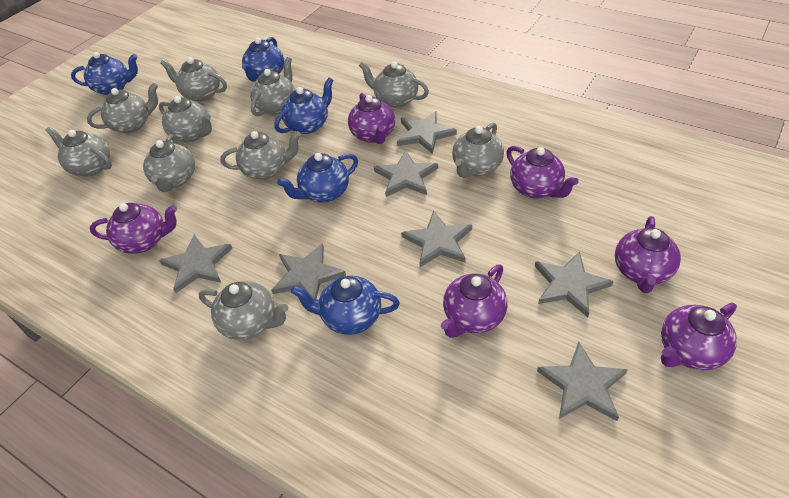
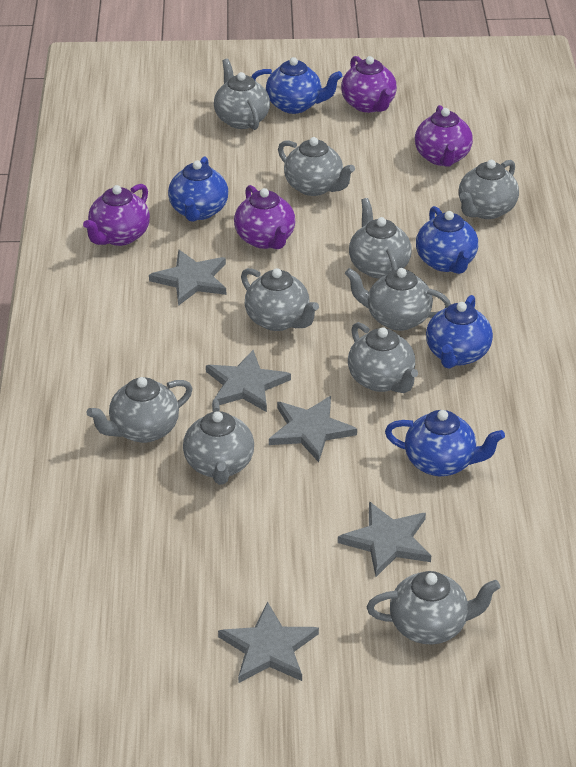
grey star: [159,234,232,293] [271,243,346,299] [374,150,438,197] [397,111,457,154] [401,210,472,267] [535,251,614,317] [537,342,628,421] = 7 -> [149,250,226,306] [206,350,291,412] [218,602,319,683] [269,396,357,462] [338,502,431,577] = 5
purple teapot: [90,203,177,254] [348,93,395,144] [441,264,507,338] [506,146,579,199] [615,216,681,293] [661,303,737,370] = 6 -> [83,184,150,246] [234,185,295,249] [341,56,397,113] [415,105,473,167] = 4

